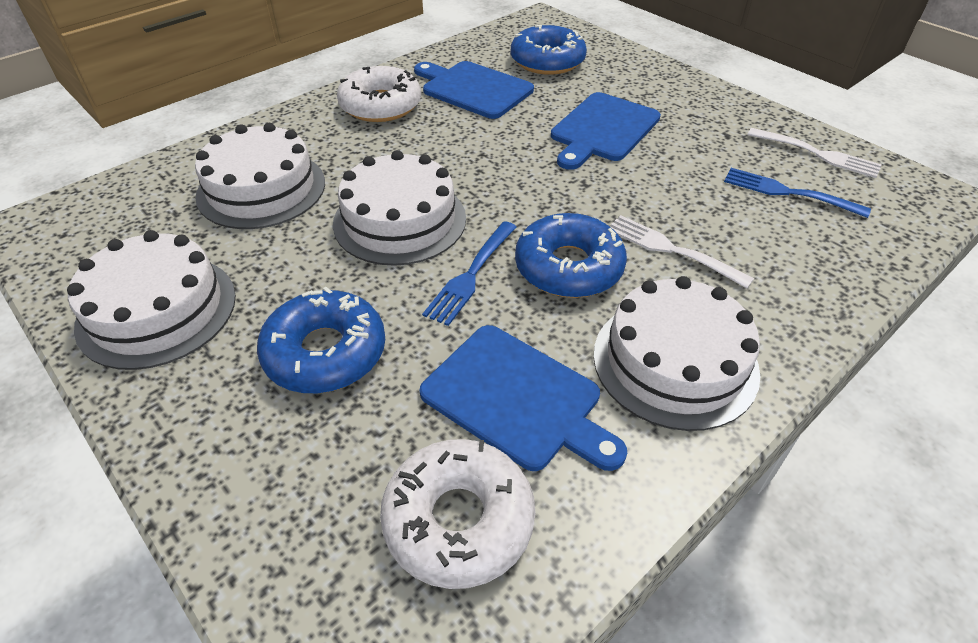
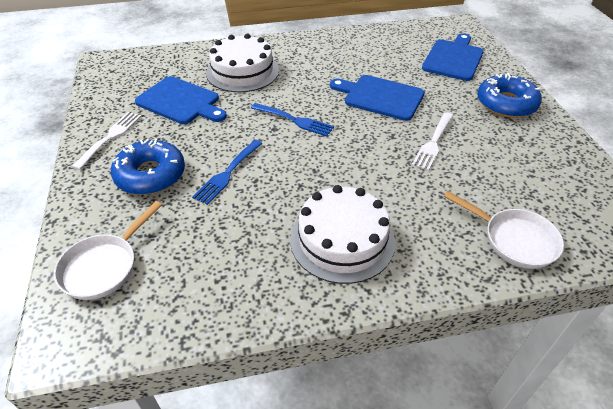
blue donut: [257,286,385,393] [511,25,587,75] [515,213,627,298] = 3 -> [111,139,185,195] [477,73,542,118] = 2
white cake: [67,230,236,370] [195,123,325,229] [333,150,466,266] [593,276,760,431] = 4 -> [206,34,279,92] [290,185,395,284] = 2
white donut: [337,66,421,122] [380,439,536,589] = 2 -> none = 0
white pan: none = 0 -> [54,201,162,300] [444,191,564,269] = 2

